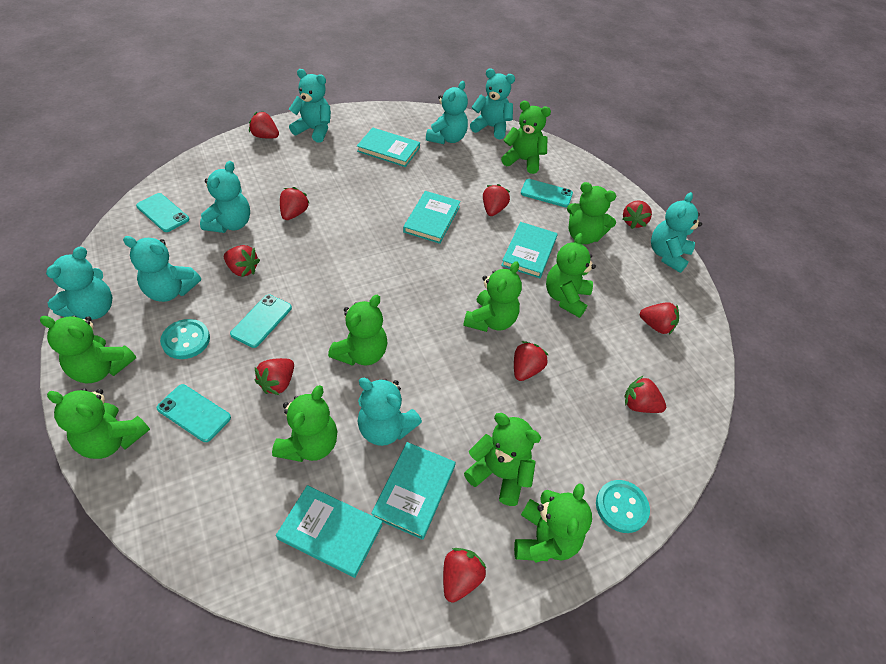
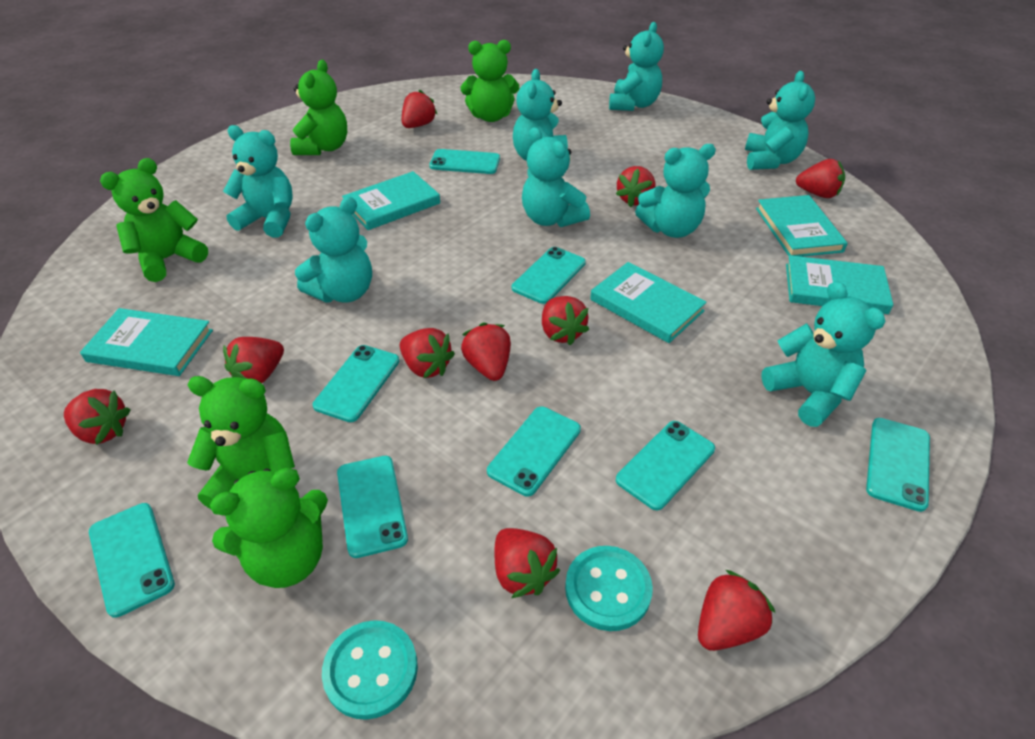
green teddy bear: [40,316,136,383] [47,388,150,459] [272,385,337,462] [328,295,387,366] [463,261,522,332] [464,413,541,506] [501,101,551,174] [514,483,592,563] [546,233,596,318] [567,182,616,244] = 10 -> [100,158,208,282] [187,376,295,509] [210,468,328,588] [290,60,347,155] [461,40,519,122] = 5
turquoise phone: [136,193,189,232] [157,384,231,442] [230,295,292,348] [521,179,573,207] = 4 -> [89,503,175,618] [313,345,400,422] [337,456,408,558] [429,149,500,174] [487,406,581,496] [512,247,586,304] [616,421,715,511] [866,418,930,512] = 8

